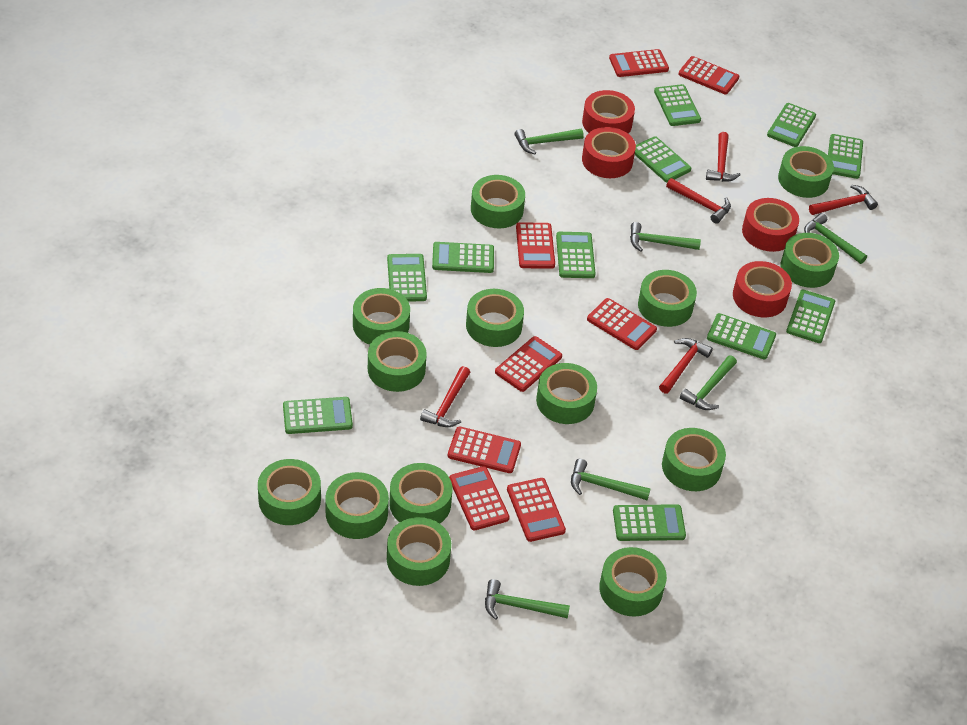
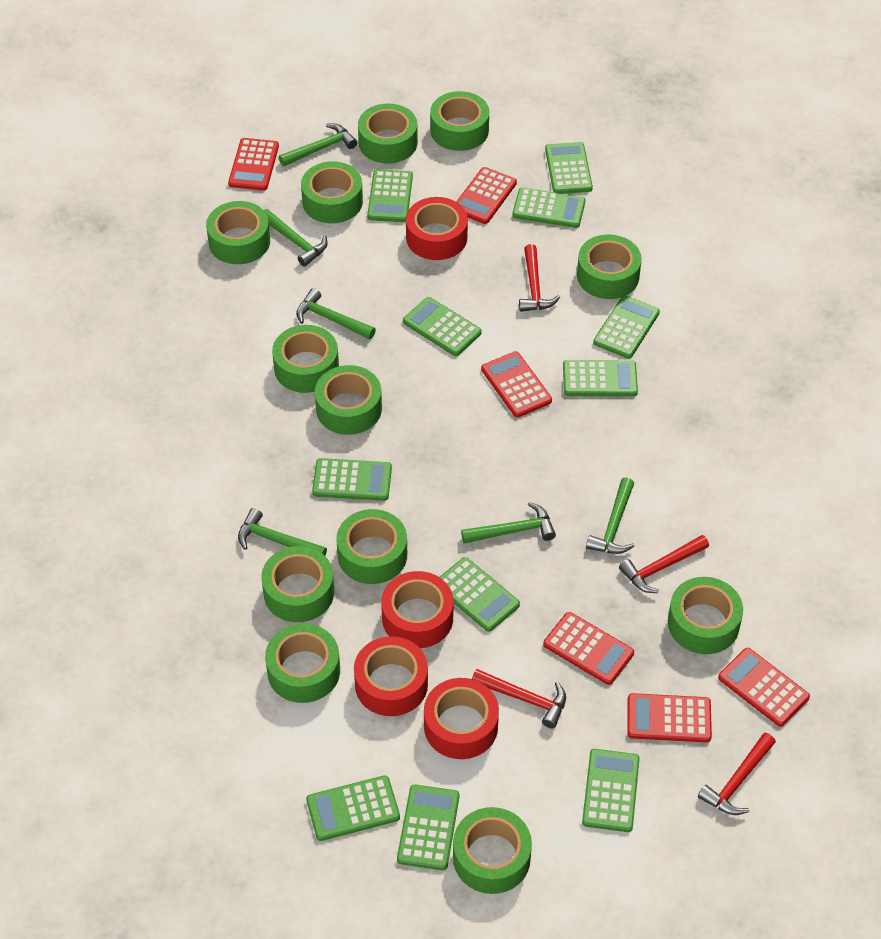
green tape: [258,459,321,525] [325,472,389,539] [353,288,410,345] [368,331,427,392] [387,517,451,586] [389,463,452,524] [466,289,524,347] [471,175,525,228] [536,363,597,424] [599,547,667,617] [638,270,697,327] [662,428,726,491] [778,146,834,198] [781,233,839,288] = 14 -> [206,201,270,264] [261,546,334,622] [265,624,340,703] [272,325,339,393] [301,161,363,223] [315,365,382,435] [336,509,407,584] [358,103,418,164] [430,91,489,151] [453,807,532,894] [577,234,641,299] [668,577,743,654] = 12
red calculator: [448,426,521,473] [449,466,510,530] [495,336,562,392] [507,478,566,542] [516,222,555,269] [587,298,657,350] [609,49,669,77] [678,56,739,94] = 8 -> [228,138,279,191] [456,167,517,224] [481,351,552,418] [543,612,634,685] [627,693,712,742] [718,648,810,727] = 6
red hammer: [420,366,470,427] [659,338,713,394] [666,178,731,224] [706,132,741,182] [809,185,878,215] = 5 -> [472,669,566,728] [519,244,560,312] [619,535,709,593] [698,733,776,815] = 4

